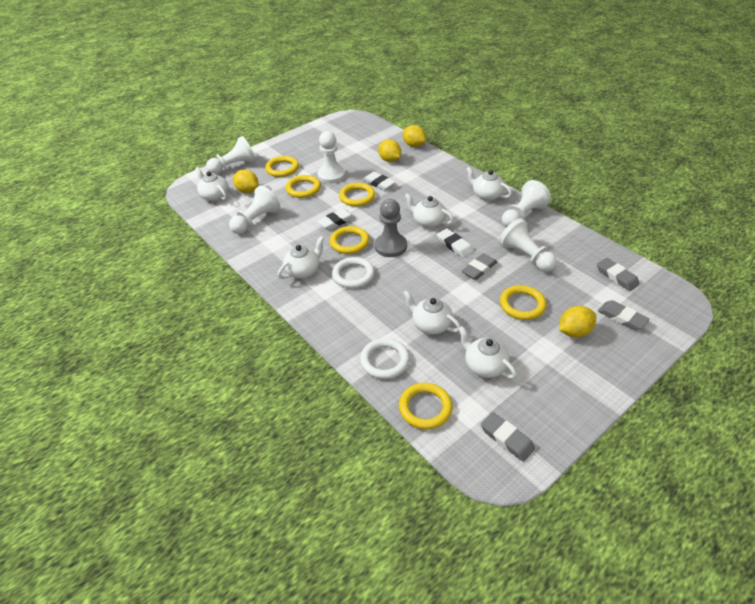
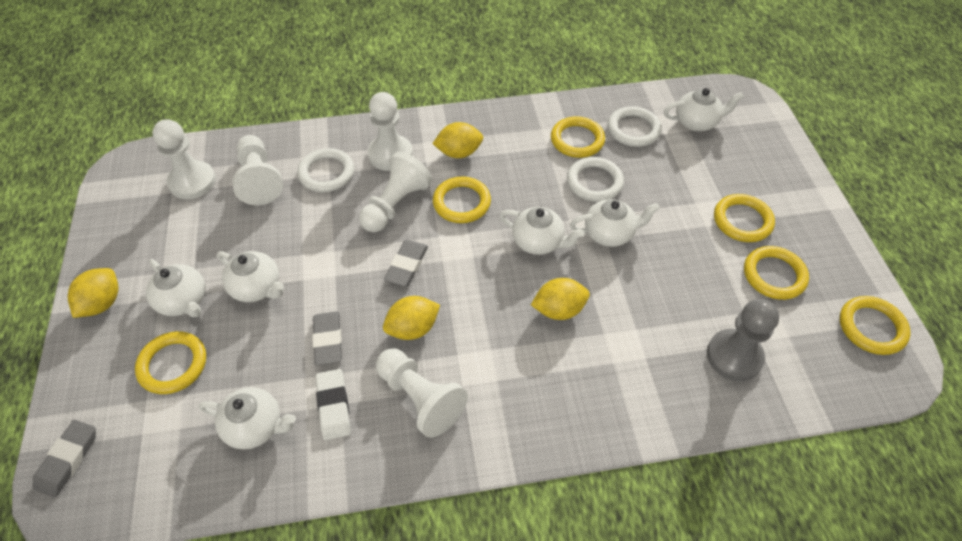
grey eraser: [462,253,497,280] [481,412,535,462] [597,258,640,291] [598,300,650,330] = 4 -> [33,420,96,497] [312,311,342,366] [384,240,428,287] = 3
white eraser: [317,209,355,230] [363,172,395,190] [437,228,473,258] = 3 -> [316,369,351,440] = 1
white ring: [332,257,374,288] [360,338,410,379] = 2 -> [297,148,354,192] [567,157,624,202] [608,106,662,147] = 3

